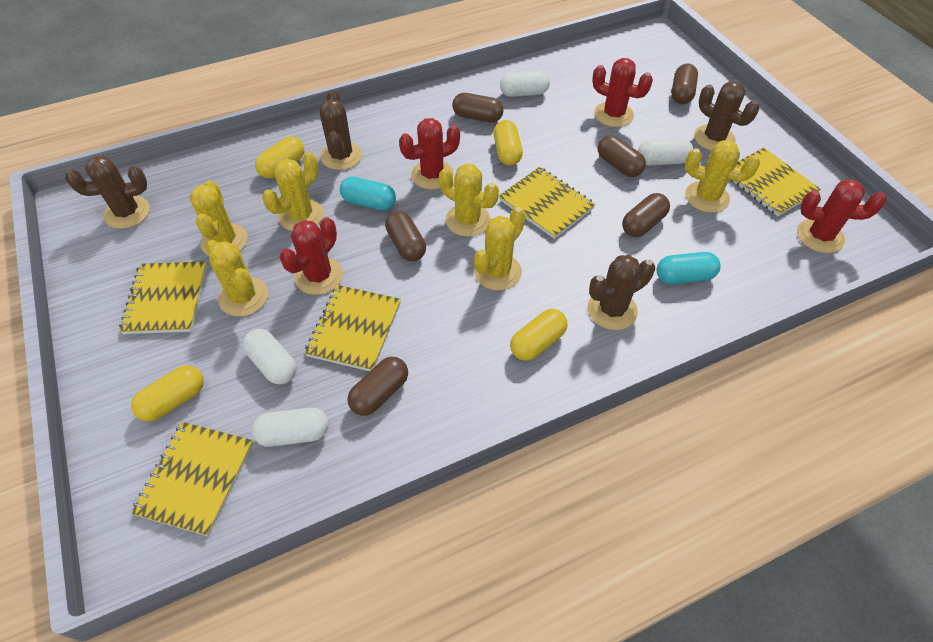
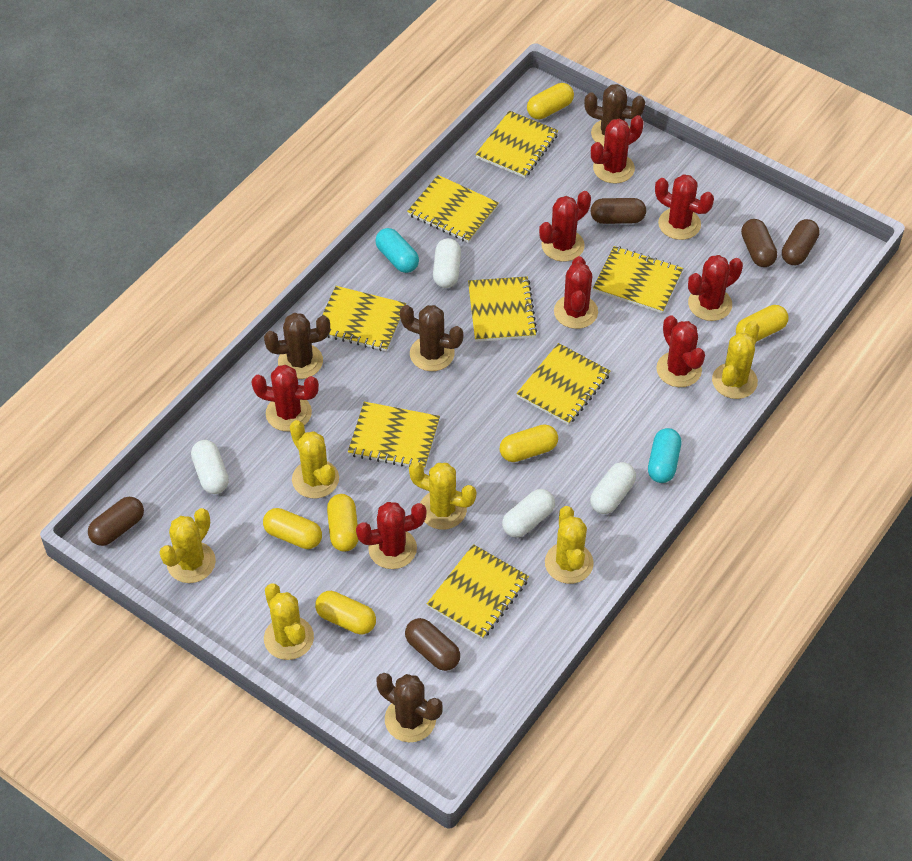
brown capsule: [348,357,408,416] [385,211,426,261] [452,93,504,123] [598,135,646,177] [622,193,670,237] [672,64,698,104] = 6 -> [88,497,144,546] [405,618,460,671] [591,198,646,224] [741,219,777,267] [782,219,820,265] = 5
red cactus: [279,217,343,295] [399,118,460,190] [592,58,653,127] [797,180,886,253] = 4 -> [251,365,319,431] [356,502,427,569] [539,191,591,262] [554,256,598,329] [591,115,644,183] [655,174,714,240] [656,315,705,387] [688,255,743,321] = 8
yellow capsule: [131,365,204,422] [255,136,304,178] [493,120,523,166] [510,309,567,361] = 4 -> [263,508,322,549] [315,591,376,635] [327,494,358,552] [500,424,558,462] [527,83,574,119] [736,305,789,342] = 6
yellow notebook: [119,261,207,334] [131,422,254,536] [304,285,401,371] [499,167,595,239] [731,148,821,216] = 5 -> [322,286,406,351] [348,402,440,470] [407,175,499,243] [427,544,529,639] [468,276,537,342] [475,111,558,178] [516,343,610,425] [593,246,683,313] = 8

